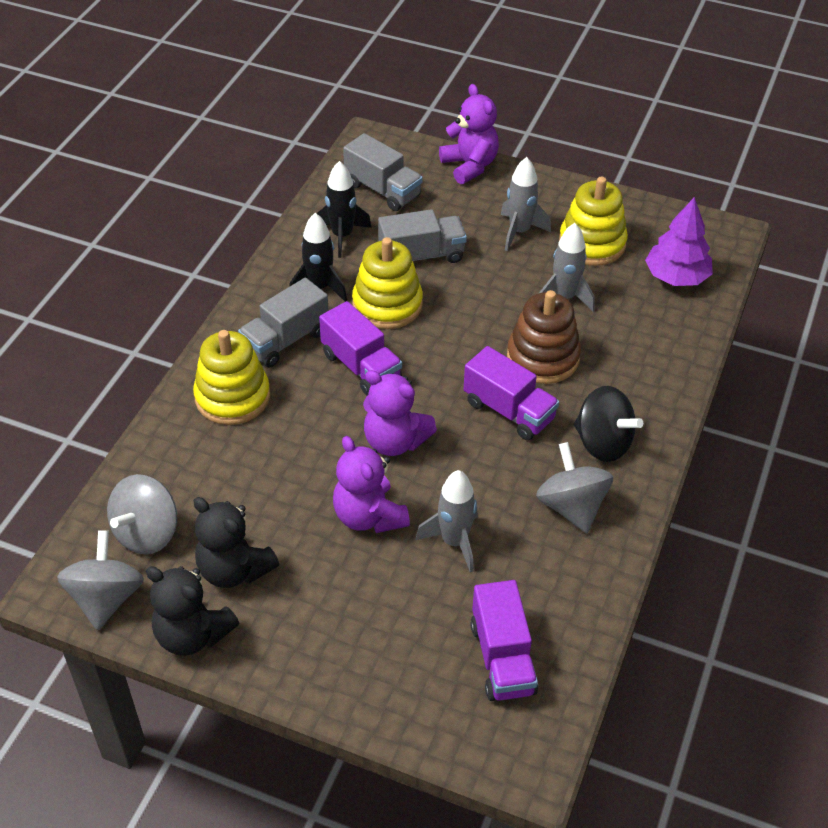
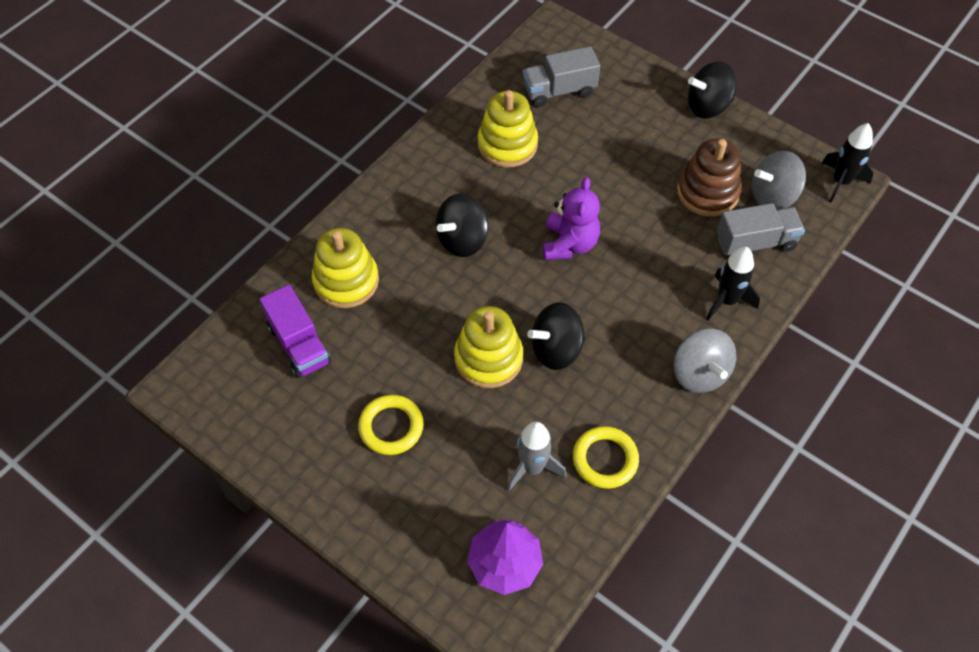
black spinning top: [574,386,643,462] = 1 -> [436,194,488,257] [527,302,586,370] [688,62,737,119] = 3
black teddy bear: [146,566,239,656] [193,497,279,588] = 2 -> none = 0
grey rocket: [416,470,478,572] [501,157,551,251] [539,223,595,311] = 3 -> [507,422,567,491] = 1
grey spinning top: [57,530,144,630] [107,474,177,554] [536,442,613,533] = 3 -> [674,329,736,393] [751,151,806,210] = 2
grey truck: [238,278,329,367] [343,133,423,211] [378,209,467,263] = 3 -> [523,46,600,107] [717,203,805,255] = 2
purple teddy bear: [333,436,410,533] [363,370,437,456] [439,84,499,184] = 3 -> [543,177,600,260] = 1
purple truck: [319,301,402,395] [464,346,559,440] [471,580,538,701] = 3 -> [260,285,331,378] = 1
yellow ring: none = 0 -> [358,395,424,455] [573,426,639,489] = 2

